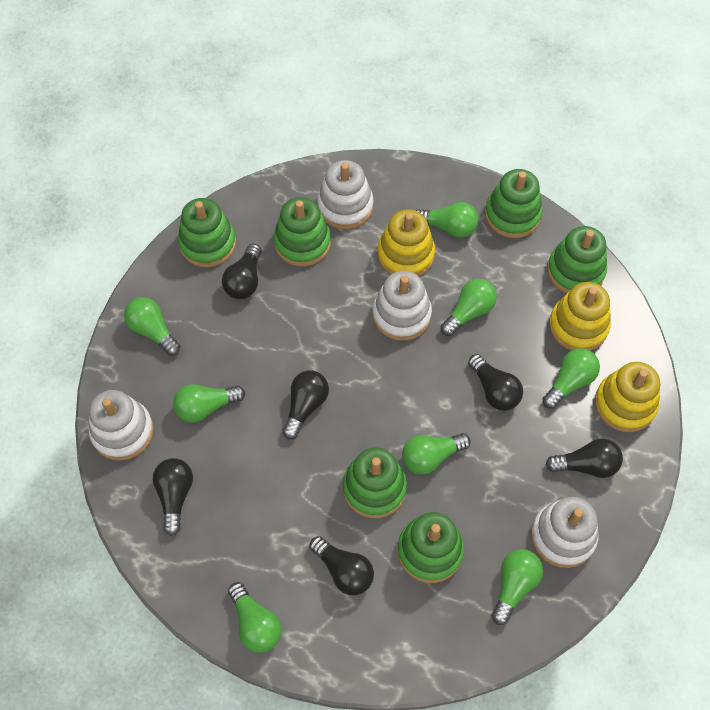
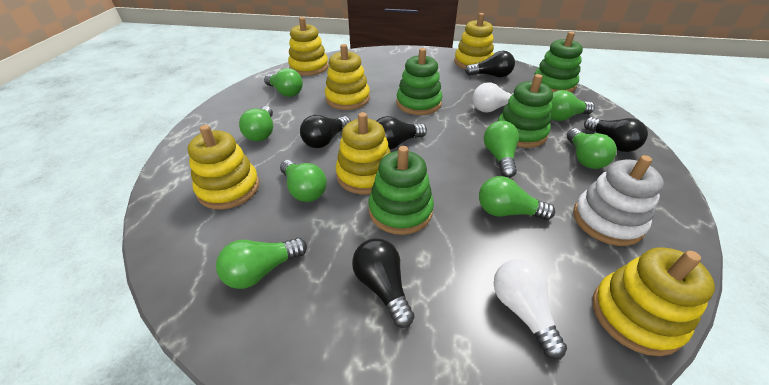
black light bulb: [153,458,193,536] [222,244,262,299] [282,370,329,439] [309,536,374,595] [468,354,523,411] [546,438,623,478] = 6 -> [300,115,351,148] [352,238,414,328] [377,116,427,150] [465,51,515,77] [584,117,648,152] = 5
green stacking toy: [178,198,236,267] [273,197,331,266] [343,447,407,518] [398,512,464,583] [485,169,543,238] [547,226,607,293] = 6 -> [369,146,434,235] [396,48,442,115] [498,74,553,148] [534,32,583,93] = 4
white light bulb: none = 0 -> [473,82,514,113] [494,259,567,360] = 2
white stacking toy: [89,390,154,461] [317,160,373,229] [373,271,432,341] [531,497,599,568] = 4 -> [573,155,664,246] = 1
yellow stacking toy: [377,209,435,276] [549,282,611,351] [595,362,660,432] = 3 -> [188,125,259,209] [288,17,329,76] [325,44,370,110] [336,112,391,194] [454,13,494,69] [593,247,715,356] = 6

